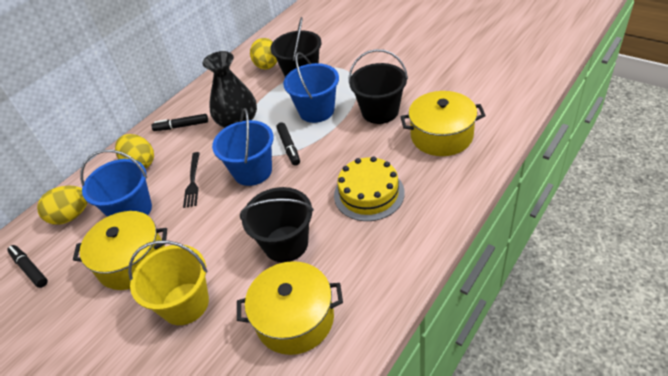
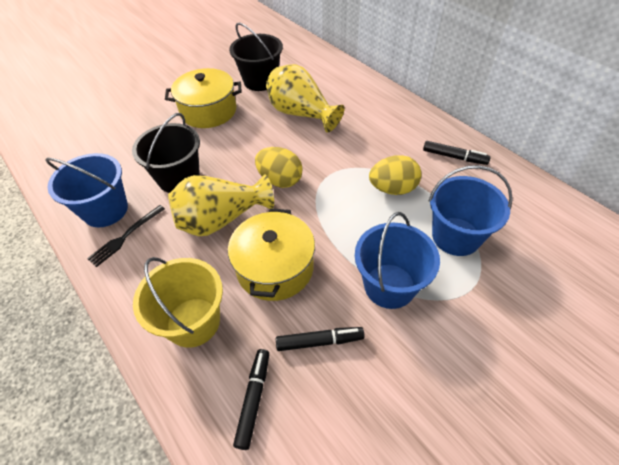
black bucket: [240,187,314,263] [270,17,322,77] [348,49,408,124] = 3 -> [132,113,200,193] [229,23,283,91] = 2
black vase: [203,51,257,128] = 1 -> none = 0
yellow cake: [334,156,405,221] = 1 -> none = 0
yellow egg: [37,186,88,225] [115,134,154,169] [250,38,277,70] = 3 -> [255,147,303,188] [369,155,422,195] = 2
yellow pot: [73,211,167,290] [237,261,343,355] [400,91,486,156] = 3 -> [165,68,241,128] [228,208,315,301] = 2
yellow vase: none = 0 -> [168,174,274,236] [266,64,345,133] = 2

